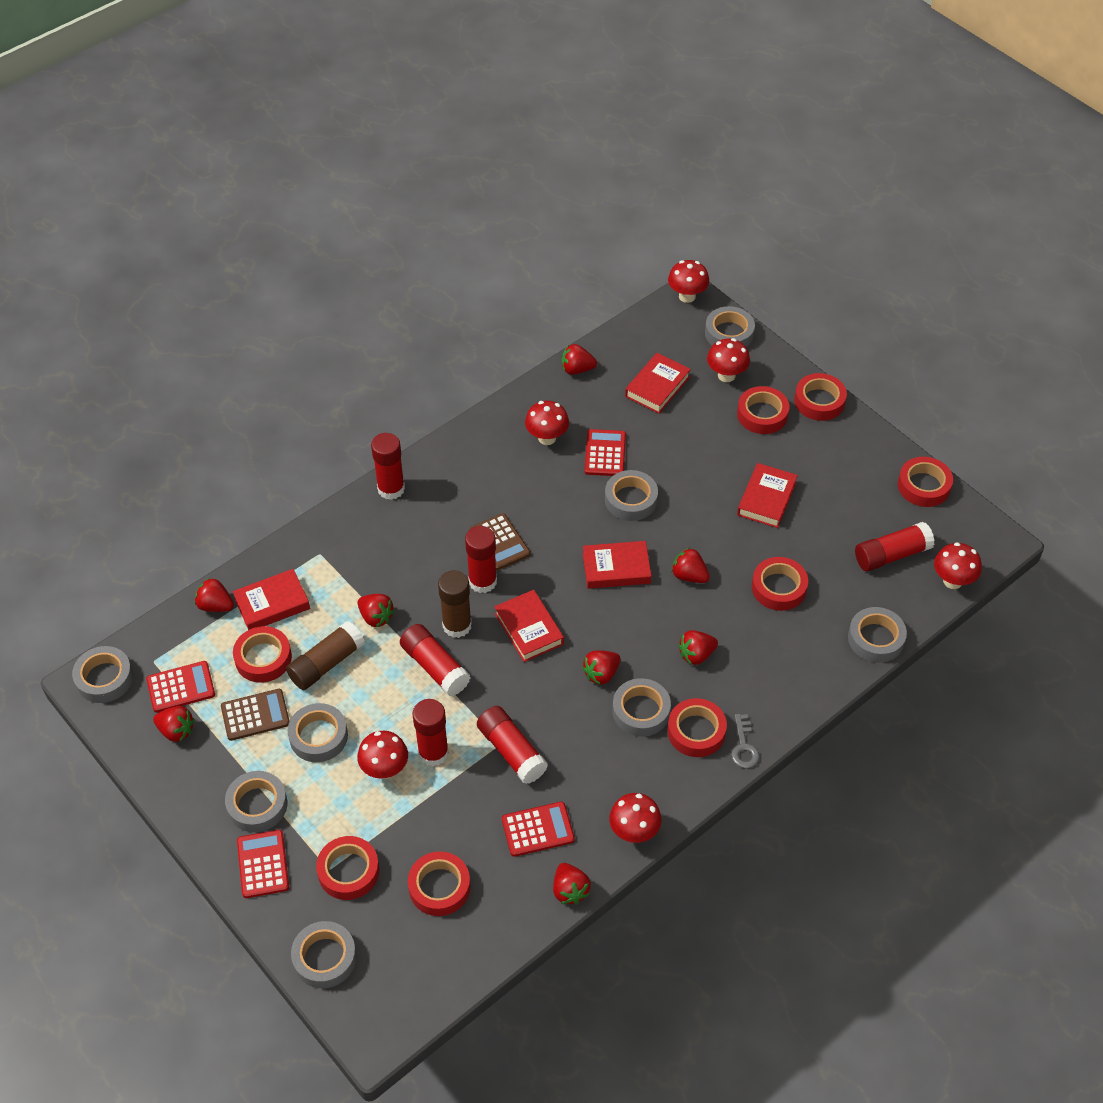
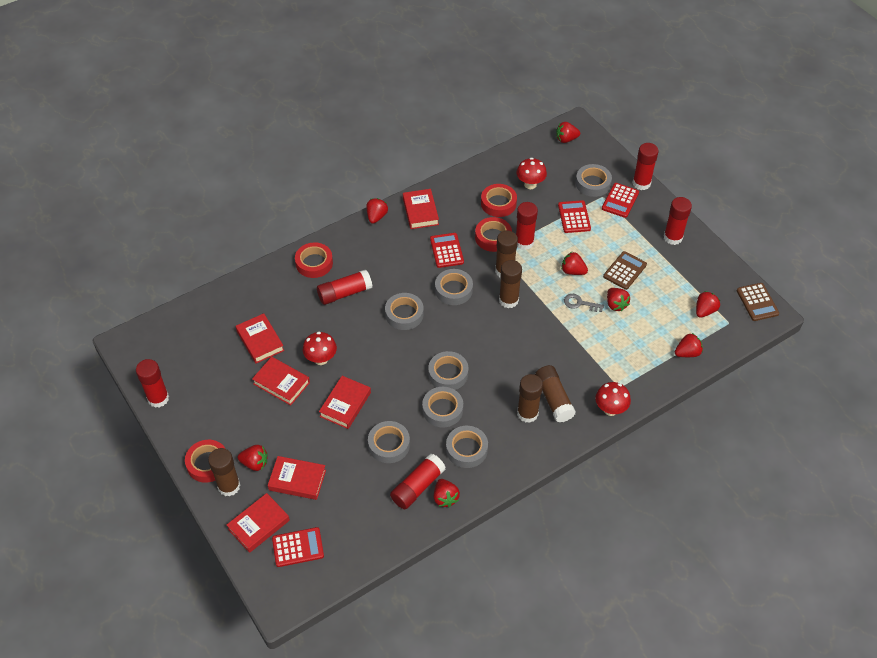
brown glue stick: [286,621,365,690] [438,570,472,638] = 2 -> [208,448,240,497] [495,231,518,277] [499,260,522,308] [517,374,543,423] [535,365,576,422] = 5
grey tape: [72,646,133,703] [225,771,287,832] [288,703,348,762] [291,921,357,988] [605,470,658,521] [613,678,671,737] [705,306,755,347] [848,607,907,663] = 8 -> [368,421,410,463] [385,293,424,330] [422,387,463,428] [428,351,468,390] [435,269,473,305] [446,426,488,468] [576,164,612,197] = 7
red book: [233,569,310,630] [494,590,564,662] [583,541,651,589] [625,353,691,414] [737,463,798,528] = 5 -> [227,493,290,553] [236,313,284,363] [252,357,310,406] [268,456,326,500] [319,376,371,429] [403,189,439,229] = 6
red mushroom: [357,731,408,779] [525,401,569,445] [609,793,662,843] [668,260,709,303] [707,338,750,382] [934,542,982,589] = 6 -> [303,332,337,365] [517,158,547,189] [595,382,631,416] = 3
red tape: [233,626,292,683] [316,836,379,900] [408,851,471,916] [667,698,727,757] [737,386,789,434] [752,557,808,611] [794,373,847,421] [898,457,953,507] = 8 -> [185,440,226,483] [295,243,333,278] [475,217,512,252] [481,184,517,217] = 4

